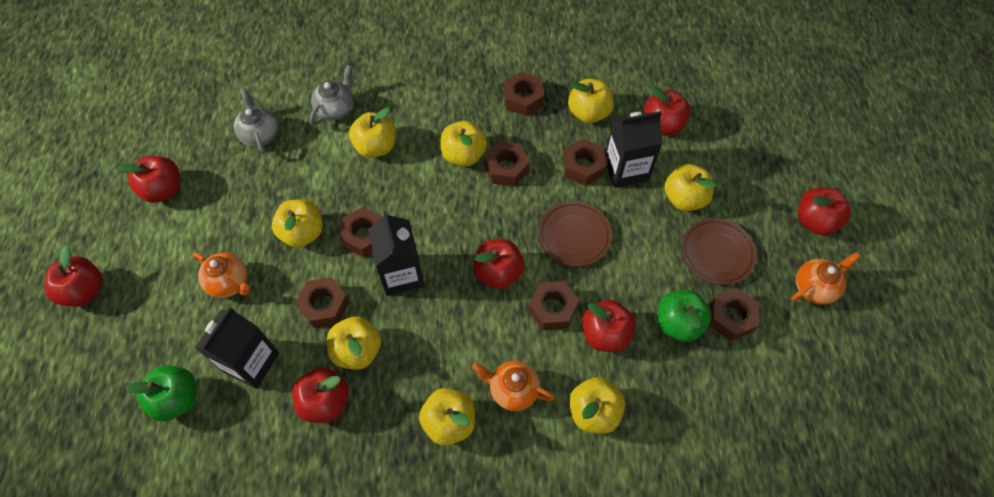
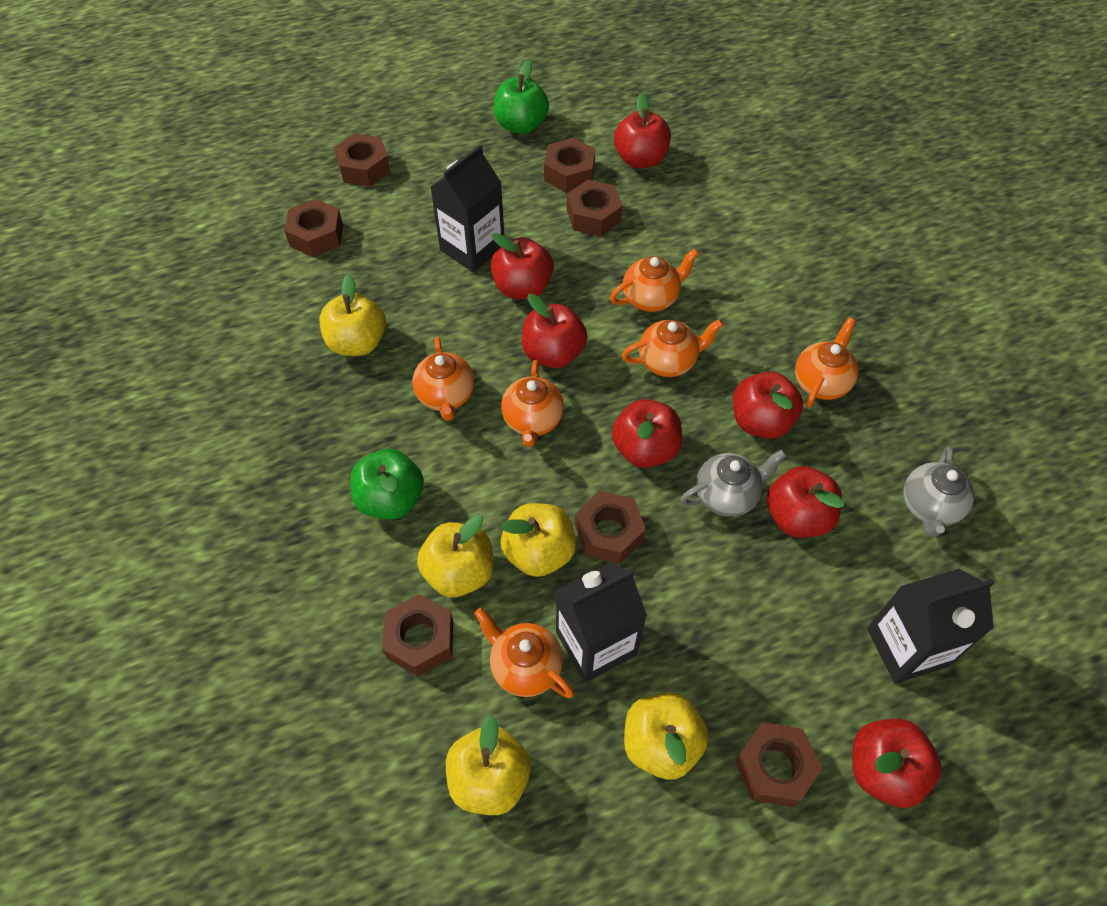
brown plate: [538,201,612,267] [681,218,756,285] = 2 -> none = 0
orange teapot: [193,252,250,298] [472,361,554,411] [791,252,861,305] = 3 -> [413,337,474,421] [474,608,574,698] [501,360,564,447] [610,248,699,312] [622,319,724,377] [795,317,858,408] = 6
yellow apple: [272,200,323,248] [327,316,381,370] [349,107,396,158] [419,388,475,446] [441,121,487,167] [568,78,614,123] [569,377,625,434] [664,164,716,211] = 8 -> [320,274,386,356] [417,515,493,597] [446,715,531,815] [501,503,576,577] [624,692,709,780] = 5

